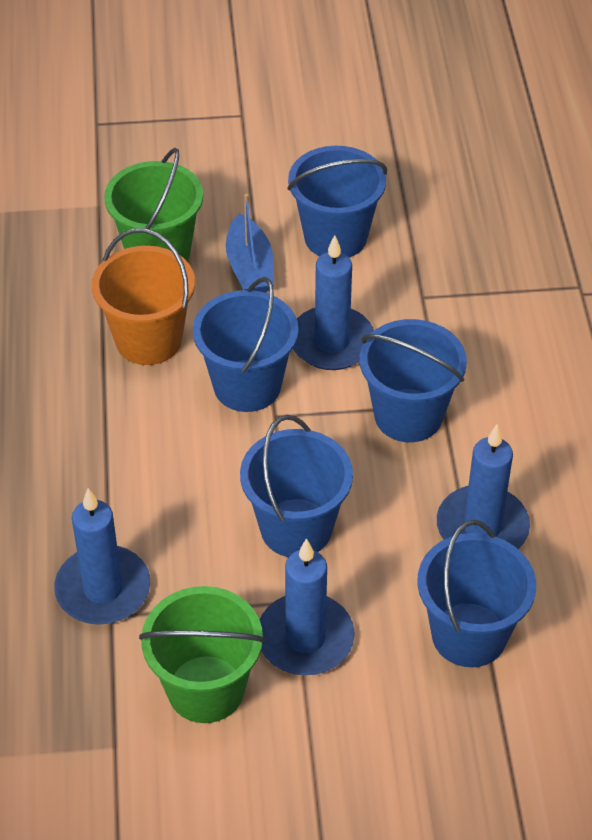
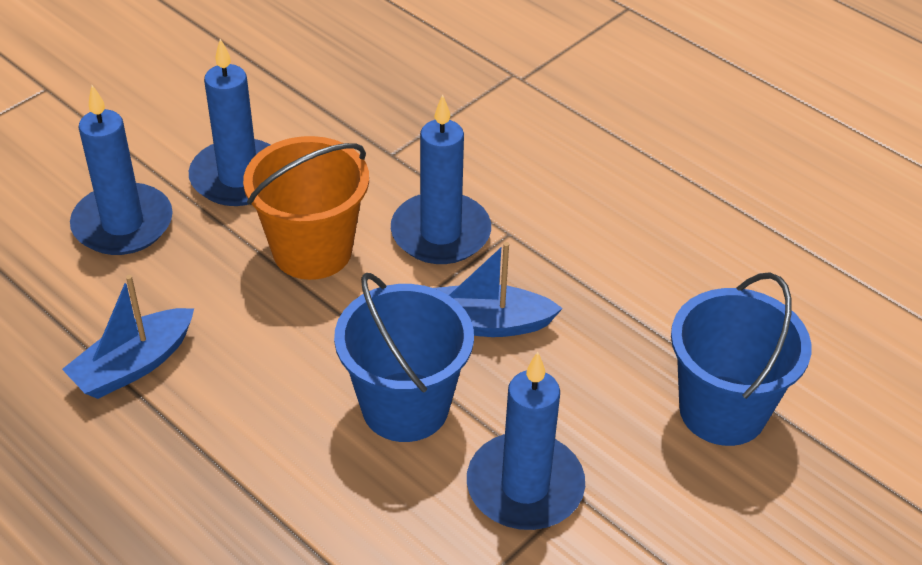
blue boat: [226,194,274,293] = 1 -> [62,275,194,399] [434,242,563,337] = 2
blue bucket: [193,277,298,412] [240,415,353,557] [287,146,387,258] [359,319,467,442] [417,520,536,667] = 5 -> [334,273,474,442] [671,272,811,446] = 2
green bucket: [104,148,203,262] [139,586,265,723] = 2 -> none = 0

